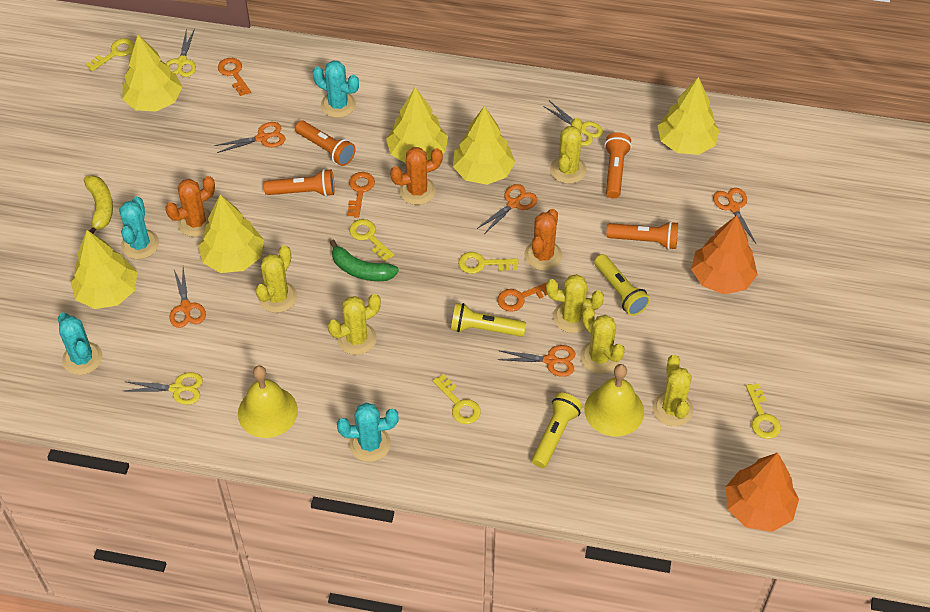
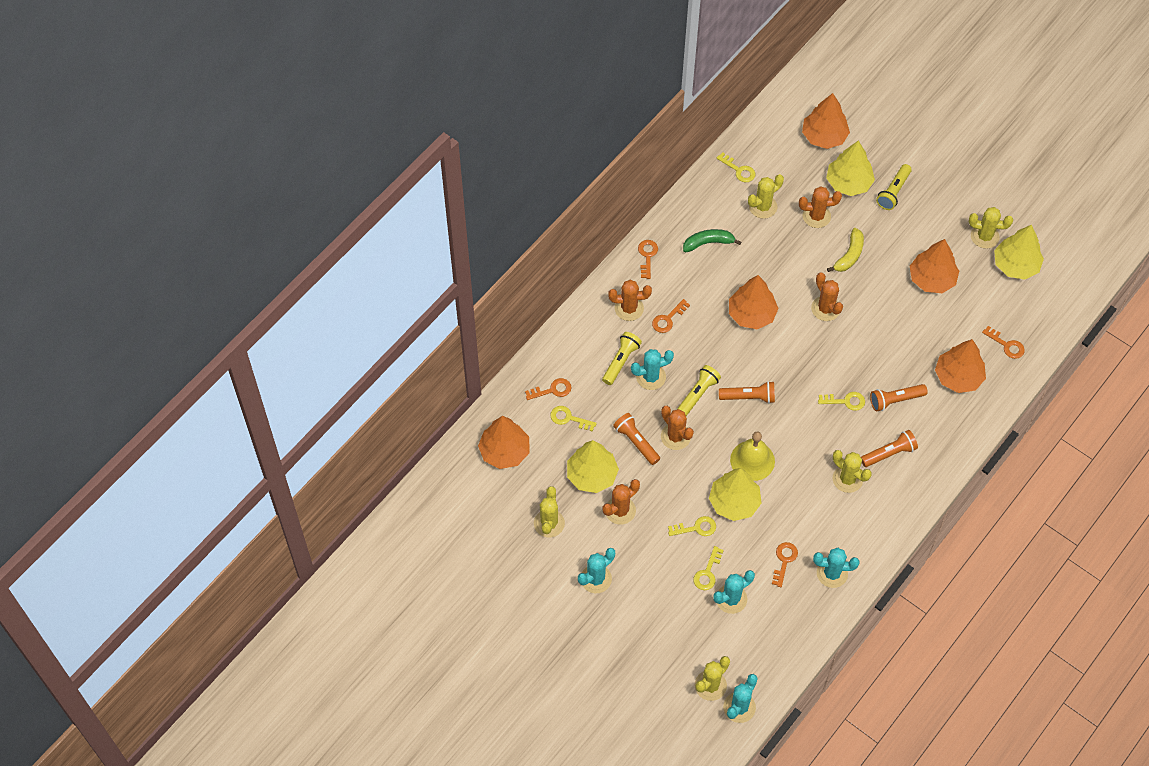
orange cactus: [165,176,215,237] [390,147,443,205] [524,209,562,271] = 3 -> [603,479,640,525] [608,280,652,321] [661,406,694,450] [799,186,842,228] [811,273,843,321] = 5
orange key: [218,58,251,96] [347,172,375,218] [497,283,548,312] = 3 -> [525,378,572,400] [638,240,658,279] [652,299,690,333] [772,542,798,587] [982,326,1025,359] = 5
orange scissors: [170,268,206,328] [214,122,286,153] [477,184,537,234] [497,345,576,377] [713,188,756,243] = 5 -> none = 0
orange tree: [691,215,758,294] [725,453,799,532] = 2 -> [478,416,529,469] [729,275,779,329] [802,93,850,149] [910,239,959,293] [935,339,986,393] = 5
turquoise cactus: [58,313,102,375] [119,197,159,259] [313,60,359,118] [337,403,399,462] = 4 -> [578,548,615,593] [631,349,674,390] [713,570,755,614] [723,674,758,723] [813,548,859,588] = 5
yellow bell: [238,365,298,438] [584,364,644,436] = 2 -> [730,432,775,481] = 1
yellow cactus: [255,245,297,313] [328,294,381,355] [546,274,604,333] [550,118,587,184] [580,307,625,374] [652,355,694,426] = 6 -> [534,486,565,537] [695,656,730,701] [748,174,784,219] [833,450,872,493] [969,207,1013,249] = 5
yellow scissors: [124,372,203,405] [166,29,196,77] [543,101,603,146] = 3 -> none = 0
yellow tree: [71,230,137,309] [122,35,182,111] [198,194,264,273] [386,87,448,163] [453,106,515,185] [658,77,719,155] = 6 -> [567,440,619,493] [709,468,762,521] [826,141,875,196] [994,225,1044,280] = 4

